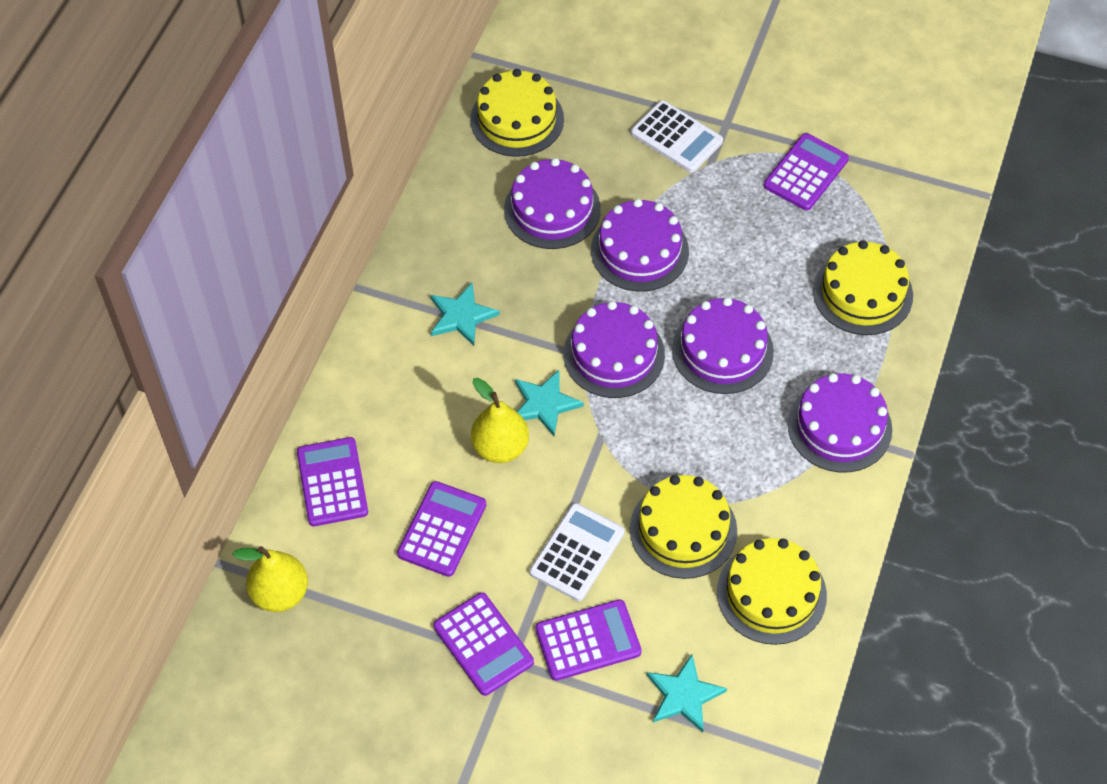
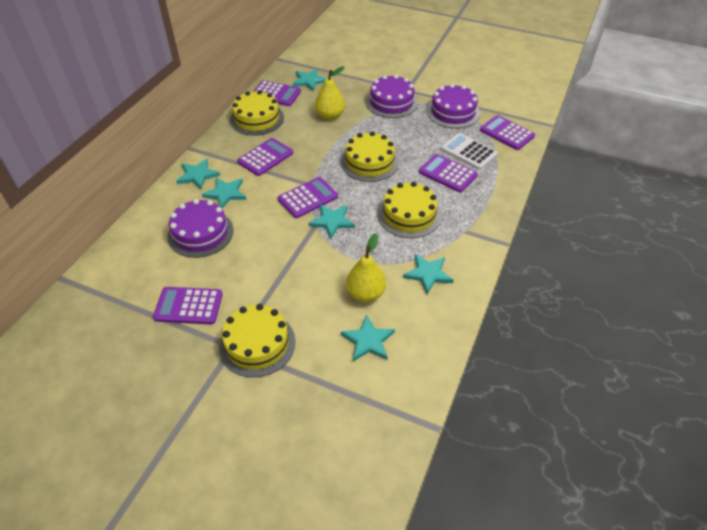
purple cake: [504,158,601,249] [563,301,665,398] [591,199,689,292] [672,297,774,394] [788,373,892,473] = 5 -> [167,199,234,258] [366,75,418,118] [427,84,480,128] = 3
purple calculator: [297,437,368,526] [397,481,486,577] [433,592,534,696] [535,599,642,681] [764,133,849,211] = 5 -> [153,287,223,325] [237,138,293,176] [253,80,301,106] [278,177,338,218] [419,154,478,192] [480,115,535,150] = 6
turquoise star: [431,282,500,346] [515,370,584,436] [647,654,727,732] = 3 -> [176,159,220,189] [202,178,246,208] [292,68,327,91] [309,205,355,239] [341,315,395,361] [403,254,454,294] = 6
white calculator: [530,503,625,601] [631,100,723,173] = 2 -> [441,133,498,170] = 1

